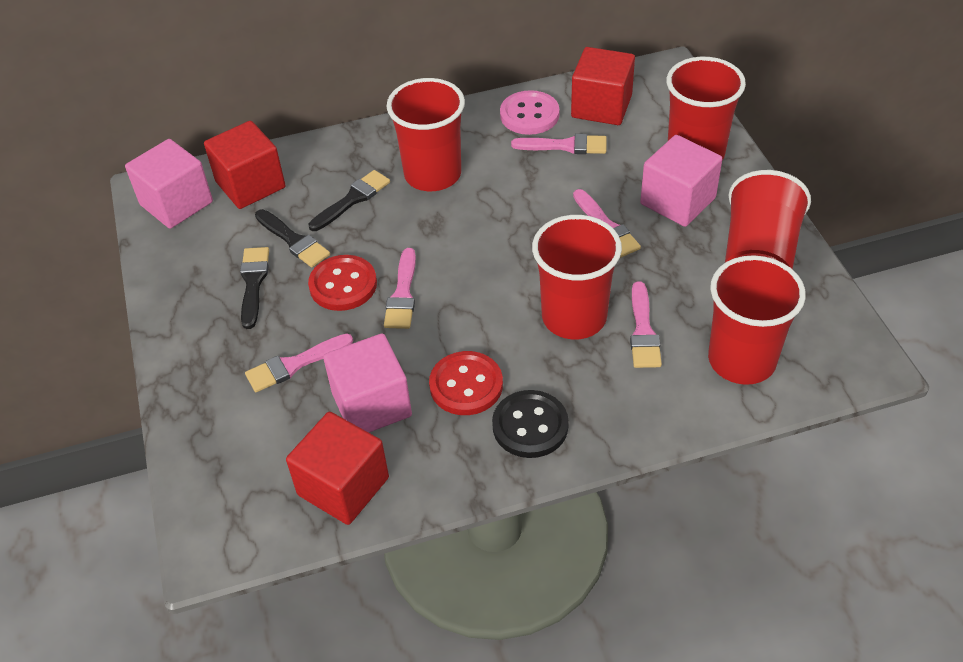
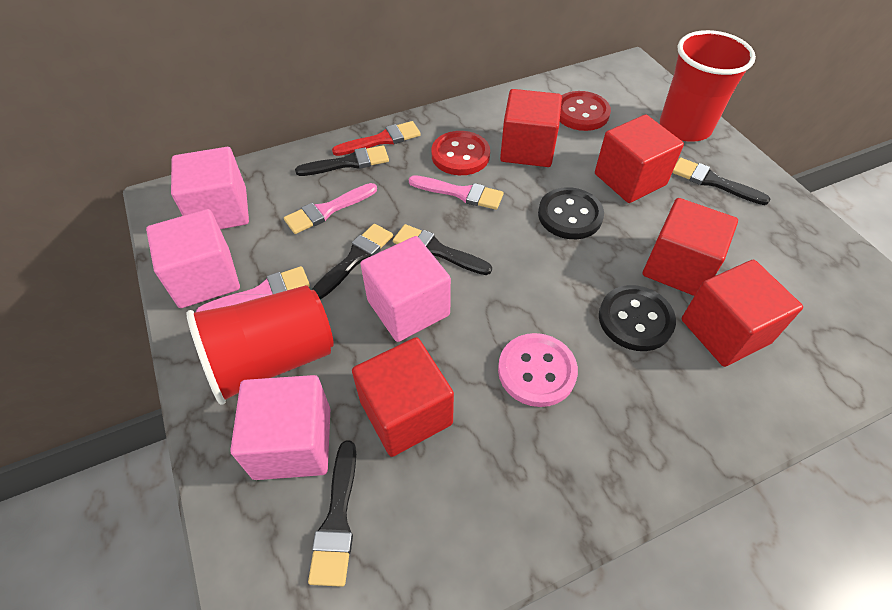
black brush: [240,247,269,329] [255,209,330,267] [309,170,390,231] = 3 -> [295,145,389,176] [308,440,356,587] [312,224,393,299] [393,224,492,275] [672,158,770,205] = 5
black button: [492,390,569,458] = 1 -> [538,187,604,239] [599,285,676,351] = 2
pink brush: [245,333,353,392] [384,248,416,329] [511,134,607,154] [573,189,641,258] [630,281,662,368] = 5 -> [196,266,310,312] [284,183,377,234] [409,175,504,210] = 3
pink cube: [125,139,213,229] [323,334,412,433] [640,135,722,227] = 3 -> [146,209,240,308] [171,147,249,229] [230,375,330,480] [360,236,451,342] = 4
red brush: none = 0 -> [332,121,421,156] = 1
red cube: [204,121,285,209] [286,412,389,525] [571,47,635,125] = 3 -> [352,337,454,457] [500,89,562,167] [595,115,684,203] [643,198,738,296] [682,260,803,367] = 5
red cup: [387,78,465,191] [532,215,622,339] [666,57,746,160] [708,255,806,385] [725,170,811,269] = 5 -> [187,285,334,405] [660,30,756,142] = 2

